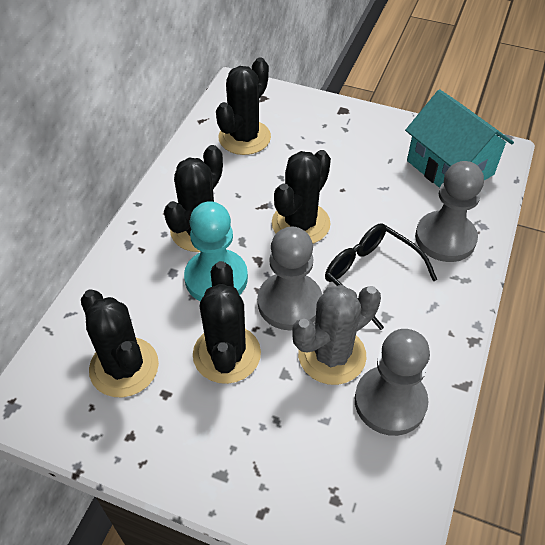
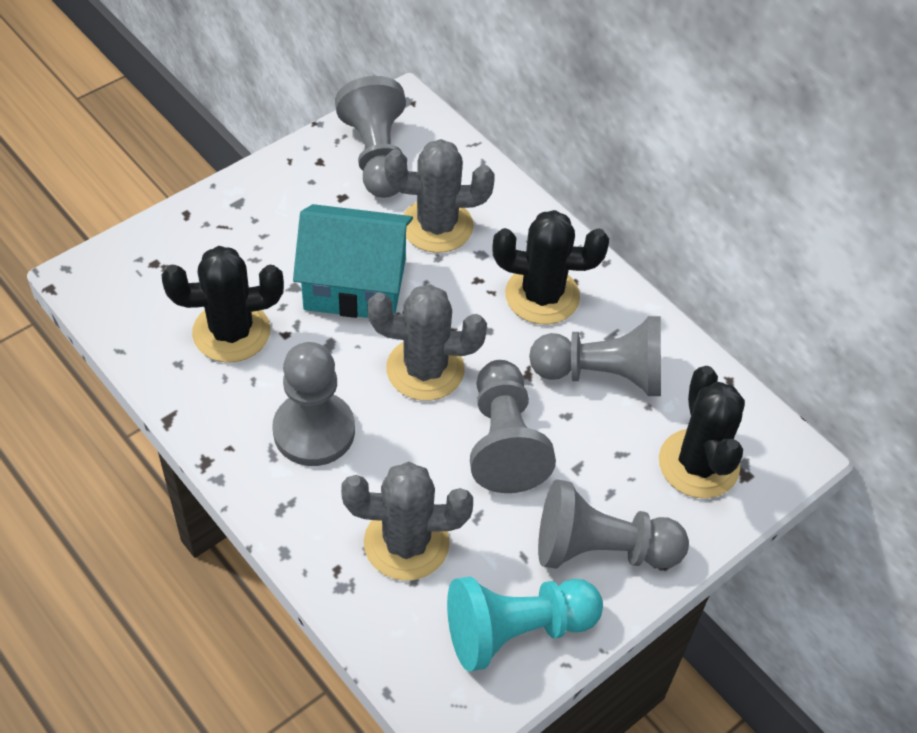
black cactus: [81,290,159,397] [164,145,223,252] [193,261,261,384] [216,57,271,155] [272,150,331,244] = 5 -> [161,246,284,362] [492,210,609,325] [659,366,745,498] = 3
black glasses: [325,223,437,330] = 1 -> none = 0
grey cactus: [293,285,381,385] = 1 -> [341,462,473,581] [367,284,487,401] [385,139,495,253] = 3
grey pawn: [258,227,322,330] [355,329,430,436] [415,161,484,262] = 3 -> [272,342,355,466] [335,76,406,198] [470,360,556,493] [529,316,661,396] [538,479,689,569] = 5

